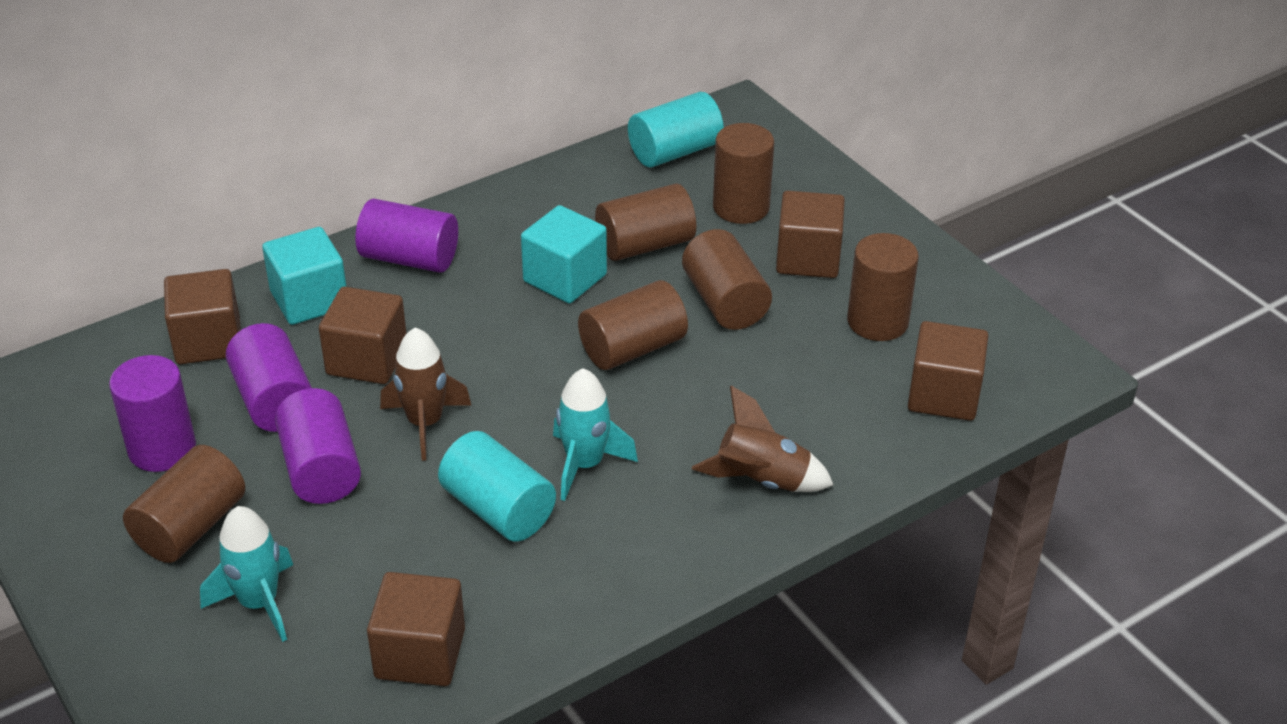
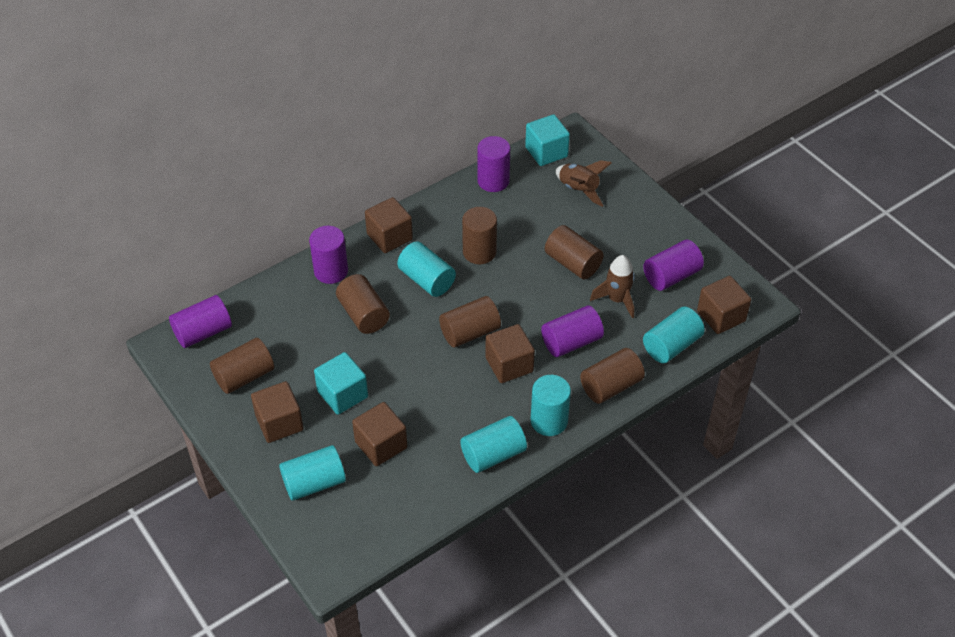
purple cylinder: [109,355,196,472] [226,323,312,432] [275,388,361,504] [355,199,458,273] = 4 -> [169,295,232,348] [309,226,348,284] [477,136,510,192] [541,305,604,357] [643,240,704,291] = 5
turquoise cylinder: [438,431,556,541] [628,92,724,168] = 2 -> [279,445,346,501] [397,241,456,297] [460,416,527,473] [531,375,571,436] [643,307,705,363] = 5
turquoise rocket: [200,506,293,642] [553,368,638,501] = 2 -> none = 0

